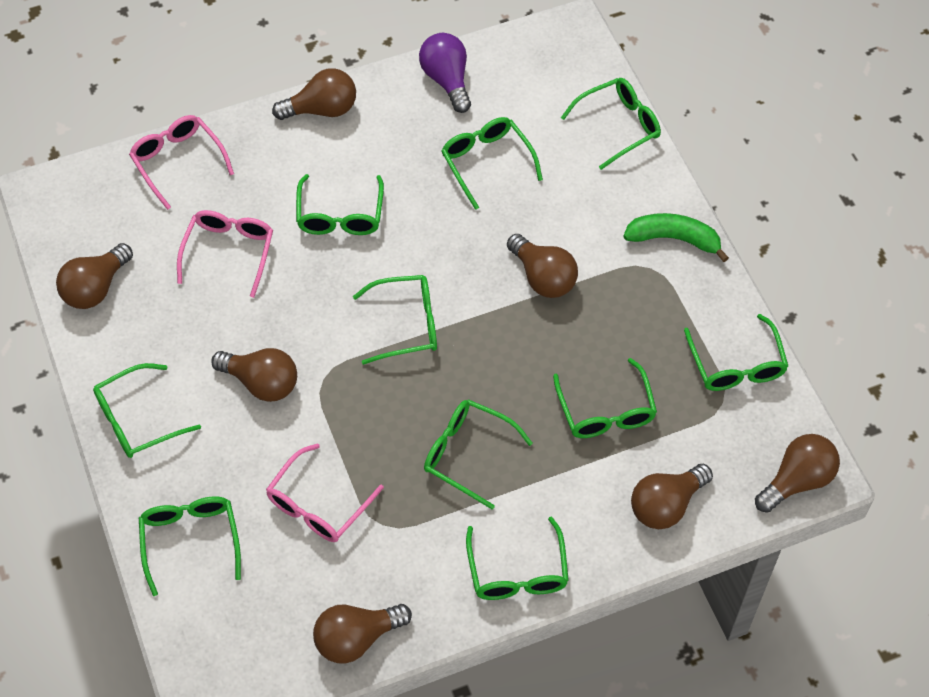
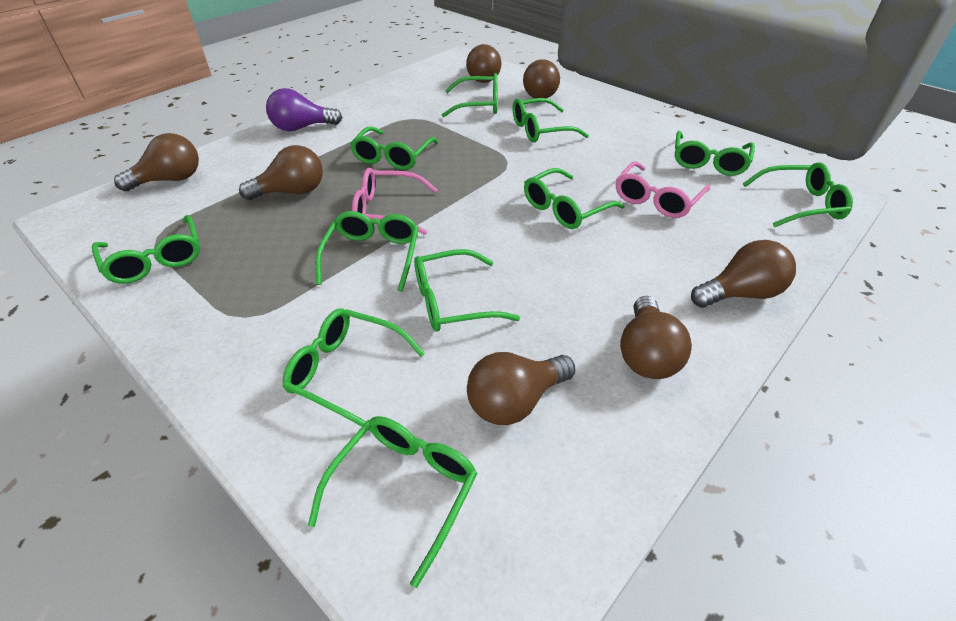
green banana: [623,213,729,262] = 1 -> none = 0
green glasses: [93,363,201,458] [139,497,241,596] [296,174,384,235] [353,275,437,365] [424,399,533,509] [441,117,543,210] [466,517,569,600] [553,358,657,438] [561,78,661,170] [684,314,788,391] = 10 -> [92,215,200,284] [282,308,425,431] [308,416,478,588] [315,211,419,292] [350,127,438,170] [414,249,520,332] [442,73,498,117] [512,98,589,142] [524,168,625,229] [675,131,755,176] [743,162,853,227] = 11
pink glasses: [129,115,234,210] [177,210,273,298] [266,443,384,542] = 3 -> [352,168,438,235] [616,161,710,218] = 2

